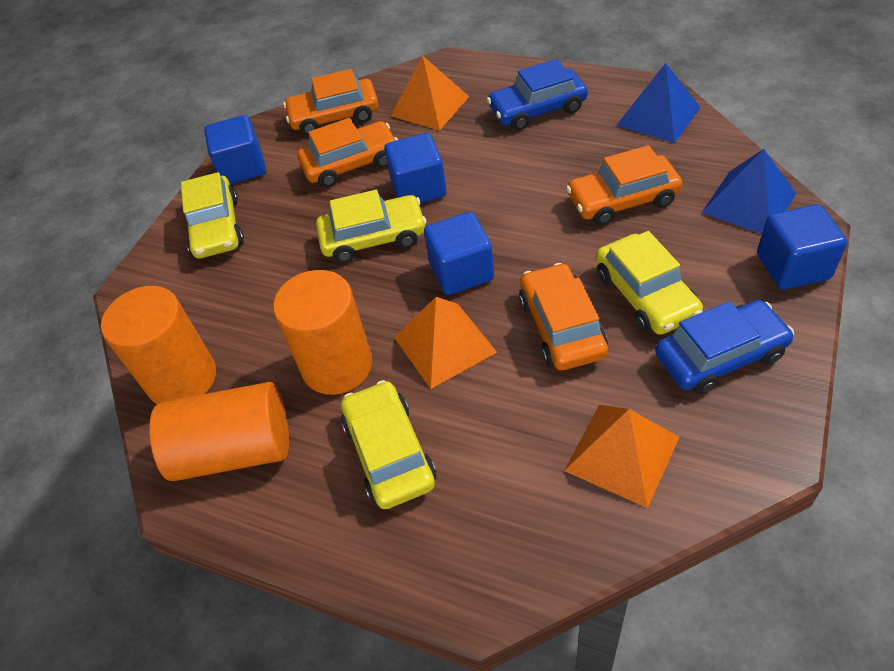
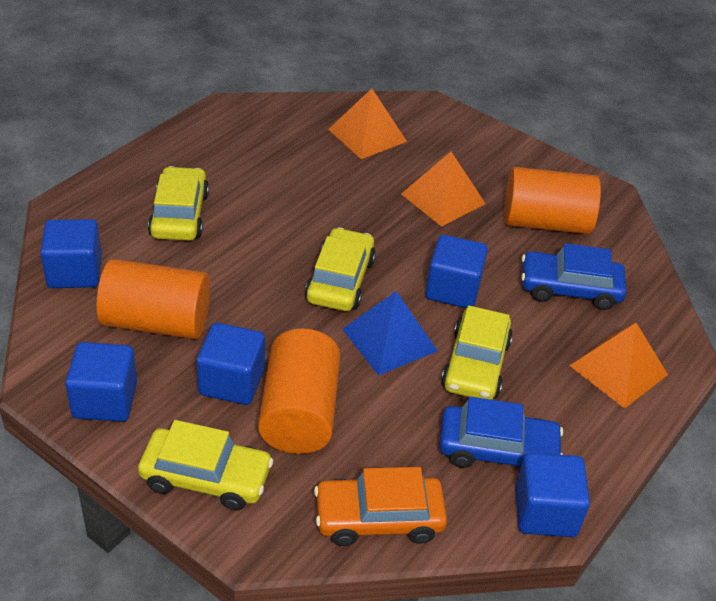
blue cube: [204,115,266,184] [384,133,447,203] [424,212,494,295] [757,204,847,290] = 4 -> [40,219,102,288] [65,342,137,422] [196,323,265,405] [425,235,488,308] [515,452,590,537] = 5
blue pyramid: [617,63,701,143] [702,149,796,234] = 2 -> [342,291,438,376] = 1
orange car: [283,69,379,136] [297,118,398,187] [519,263,608,370] [566,145,682,225] = 4 -> [314,467,447,546] = 1

